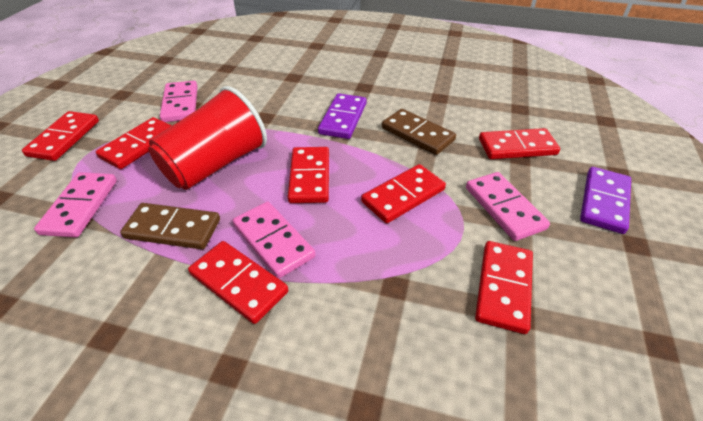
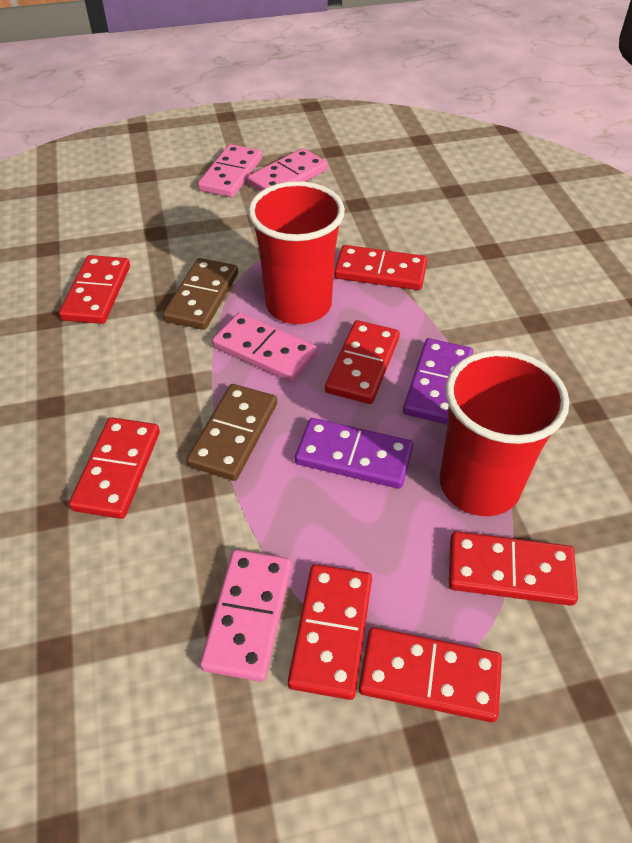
red cup: [148,86,267,190] = 1 -> [248,181,345,324] [440,350,569,516] = 2

